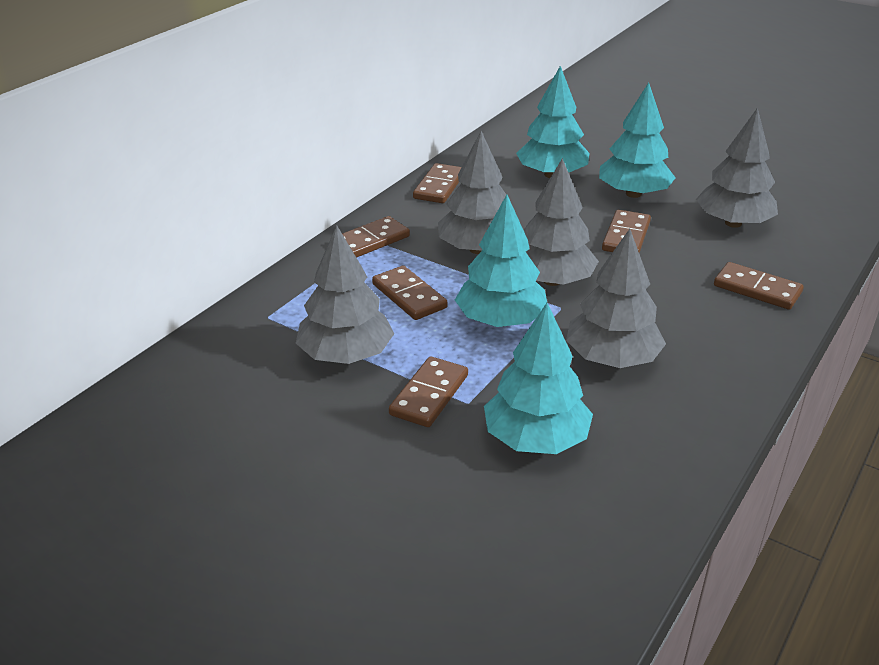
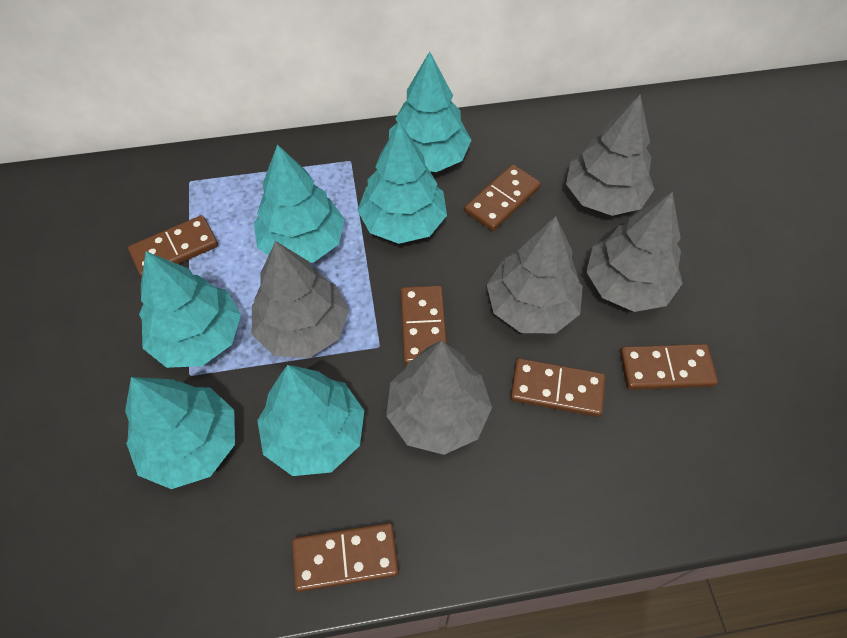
turquoise tree: [455,195,547,327] [484,303,593,454] [516,66,589,178] [599,82,676,198] = 4 -> [125,377,235,489] [139,251,241,368] [254,144,345,263] [257,365,364,476] [357,122,447,244] [389,51,471,172] = 6

